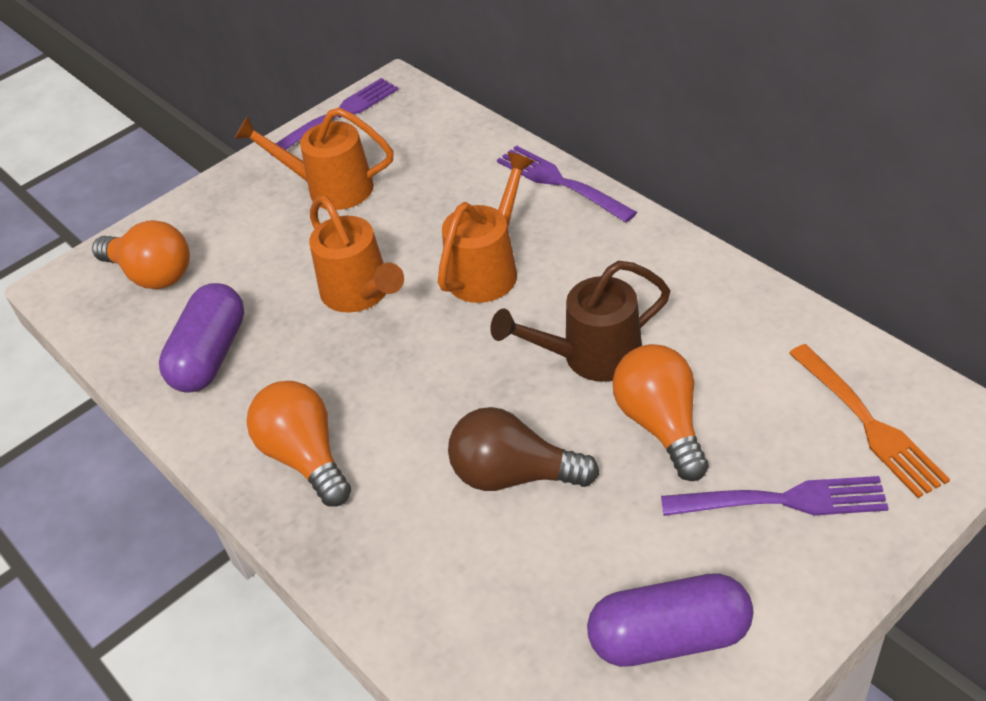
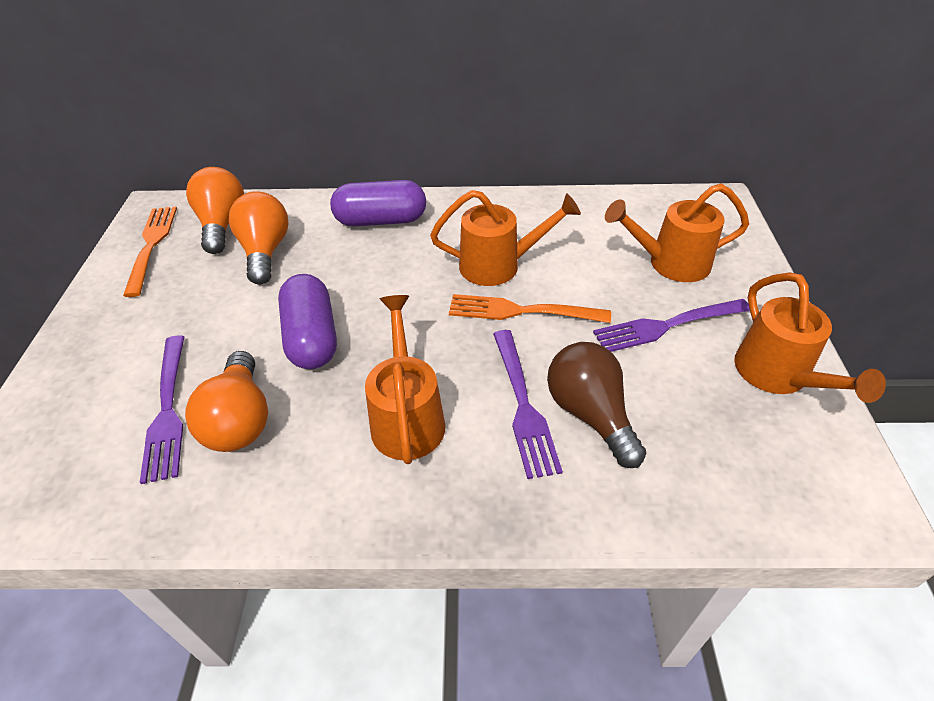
brown watering can: [490,261,671,382] = 1 -> none = 0
orange fork: [789,344,950,498] = 1 -> [123,207,177,297] [449,294,611,323] = 2
orange watering can: [234,108,394,210] [309,195,404,313] [438,152,535,303] = 3 -> [365,295,445,464] [430,190,581,286] [605,184,749,282] [734,272,886,403] = 4

